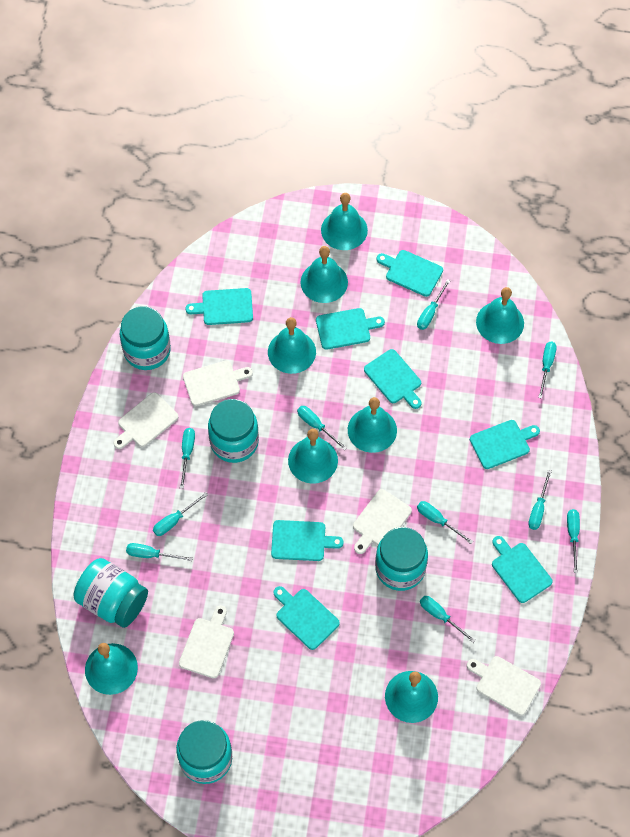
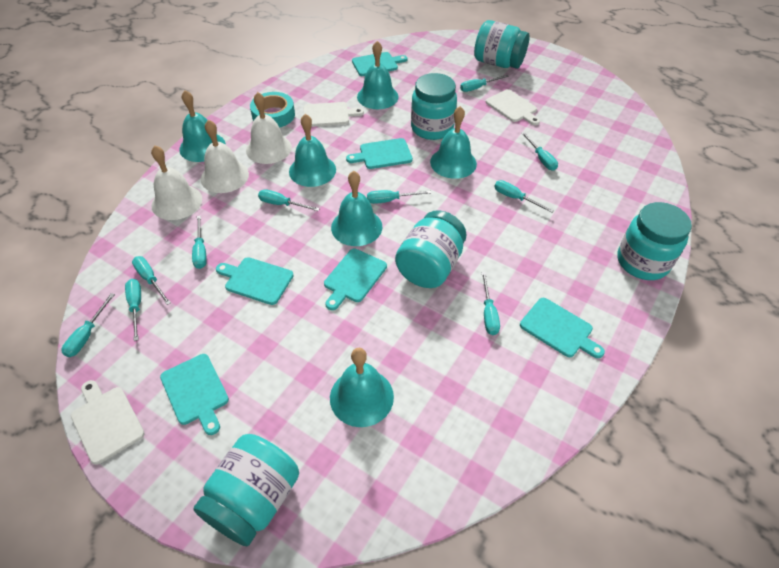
turquoise bell: [85,643,138,695] [268,317,316,374] [288,429,338,484] [301,246,348,303] [321,193,368,250] [348,397,397,453] [385,671,438,723] [476,287,524,344] = 8 -> [179,90,226,162] [289,114,336,187] [330,348,394,427] [331,171,382,246] [357,41,399,109] [430,106,477,179] = 6
turquoise cutting board: [185,288,253,325] [271,520,344,561] [273,586,340,650] [316,308,385,350] [364,349,422,409] [377,250,443,297] [470,420,540,469] [492,536,553,603] = 8 -> [160,354,229,435] [216,257,294,305] [324,249,387,310] [346,138,413,169] [352,52,408,76] [520,298,605,358] = 6
turquoise tape: none = 0 -> [250,92,295,128] = 1
white bell: none = 0 -> [151,145,202,220] [201,120,249,193] [246,92,292,164] = 3
white cutting board: [113,392,178,449] [179,605,234,679] [183,360,253,406] [353,489,412,554] [467,656,541,716] = 5 -> [71,380,145,465] [303,102,364,127] [486,89,540,125] = 3

